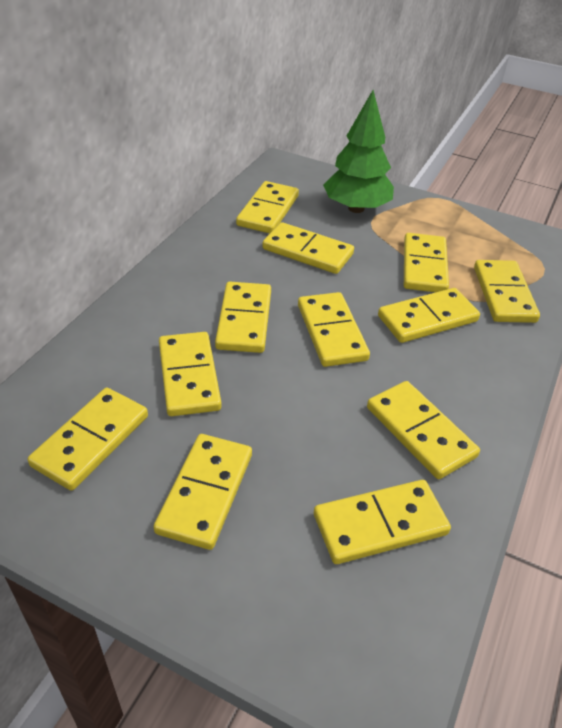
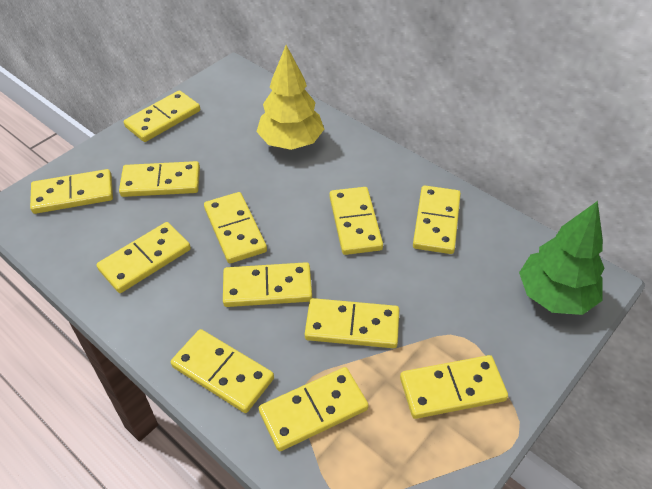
yellow tree: none = 0 -> [257,45,324,150] = 1

